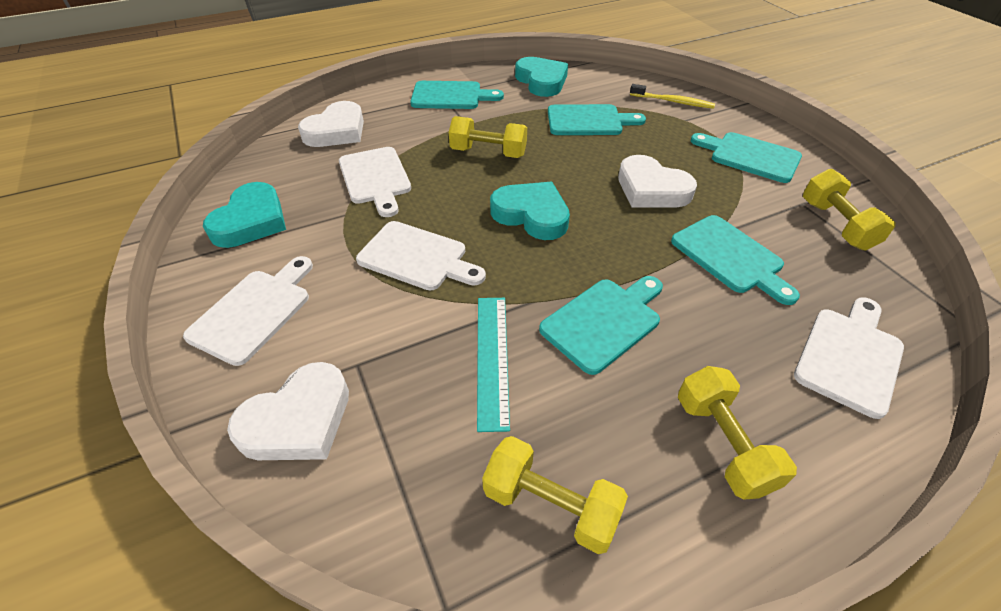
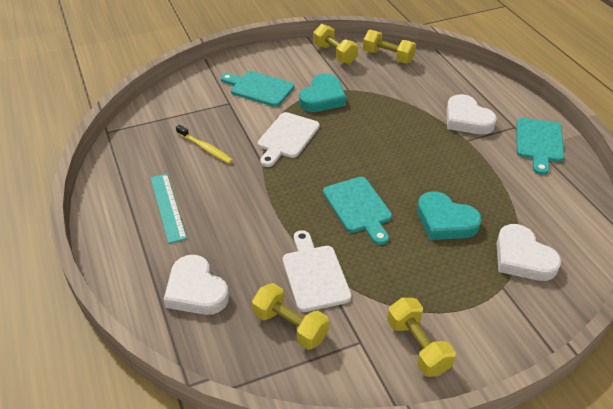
turquoise cutting board: [410,81,504,109] [539,276,663,375] [548,104,646,135] [671,215,800,305] [691,132,802,183] = 5 -> [221,71,294,107] [323,177,392,245] [516,118,564,175] = 3
turquoise heart: [203,182,286,248] [490,182,570,240] [515,57,568,97] = 3 -> [299,74,346,112] [417,191,482,240] = 2
white cutting board: [183,256,313,366] [339,147,411,217] [356,221,486,290] [794,298,904,419] = 4 -> [258,112,320,167] [283,230,351,312] = 2

